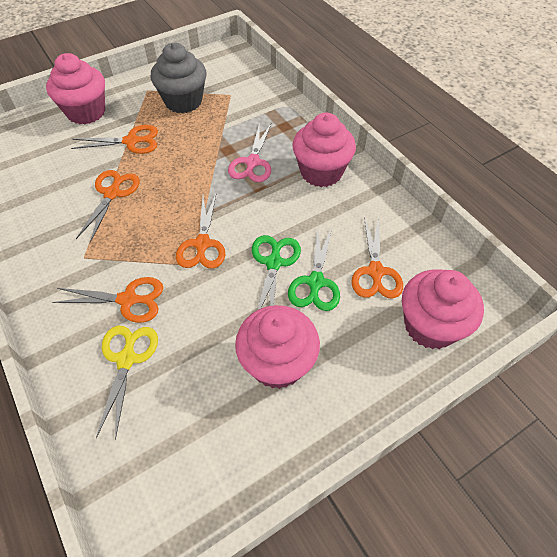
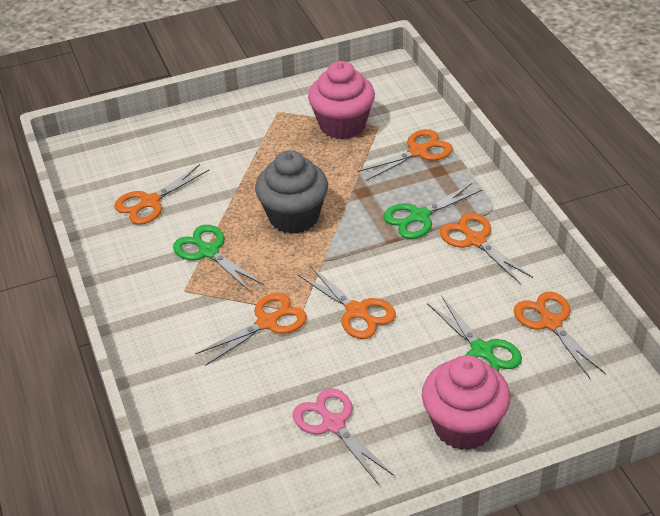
green scissors: [252,235,301,310] [288,227,340,311] = 2 -> [173,225,263,291] [383,183,482,239] [427,295,522,372] = 3
orange scissors: [53,277,163,323] [71,125,158,154] [76,170,140,243] [176,192,226,269] [351,217,403,299] = 5 -> [114,164,209,225] [195,293,307,366] [298,266,396,339] [357,129,453,181] [440,213,533,284] [514,292,606,379] = 6
pink cupcake: [46,53,105,124] [235,305,320,389] [292,113,356,187] [402,269,484,349] = 4 -> [308,61,375,140] [422,355,510,450] = 2
yellow scissors: [96,325,158,440] = 1 -> none = 0

